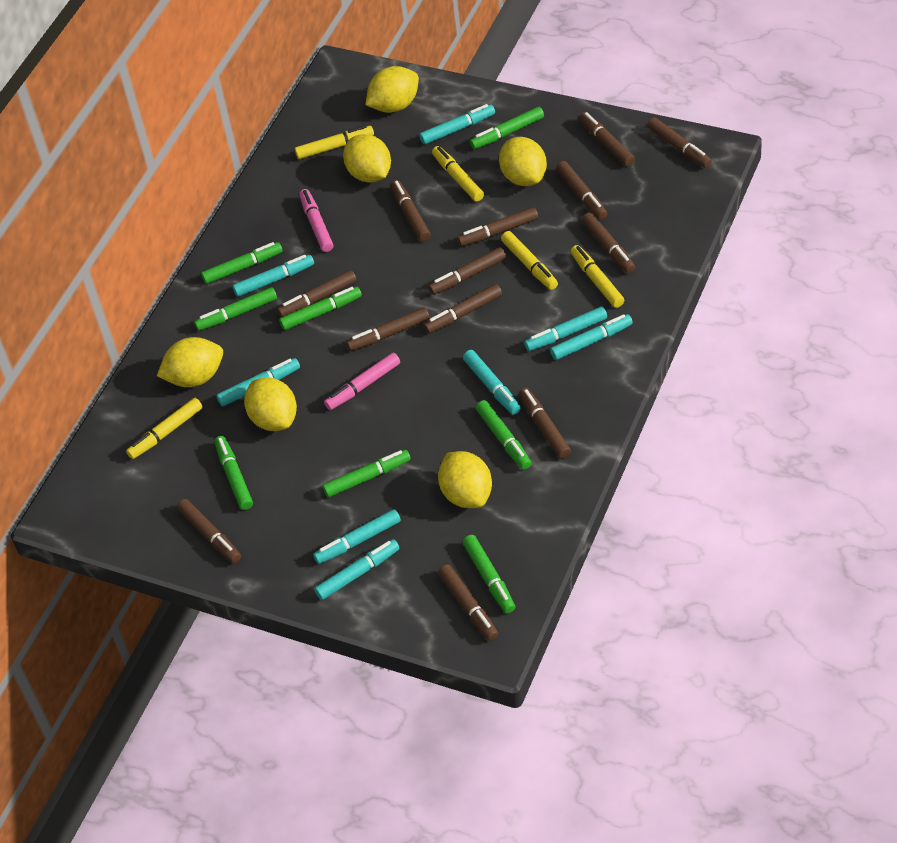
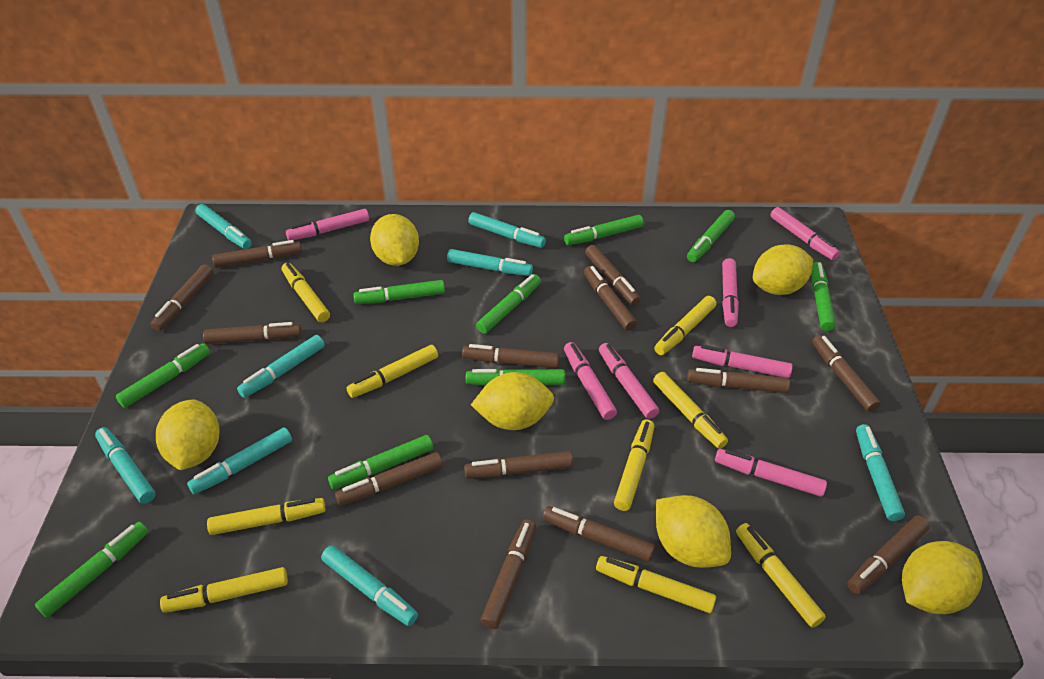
green marker: [194,287,277,331] [201,242,283,284] [214,436,253,510] [279,287,362,330] [323,450,411,497] [463,535,515,613] [470,107,544,149] [476,400,531,470] = 8 -> [35,522,149,618] [116,343,210,408] [328,435,433,489] [353,280,445,304] [466,369,565,385] [476,274,541,334] [564,215,644,245] [687,210,735,262] [811,262,836,331] = 9
pink marker: [299,189,333,252] [324,353,400,410] = 2 -> [286,209,369,240] [564,342,617,420] [599,343,659,419] [692,345,793,378] [715,449,827,497] [722,258,739,327] [770,207,840,260] = 7
yellow marker: [126,398,203,459] [295,125,374,159] [432,146,484,201] [501,231,558,290] [570,245,624,308] = 5 -> [160,567,288,613] [207,498,325,535] [281,263,330,322] [346,345,438,398] [596,556,716,613] [614,419,654,511] [653,372,728,449] [654,296,717,355] [736,523,826,628] = 9

